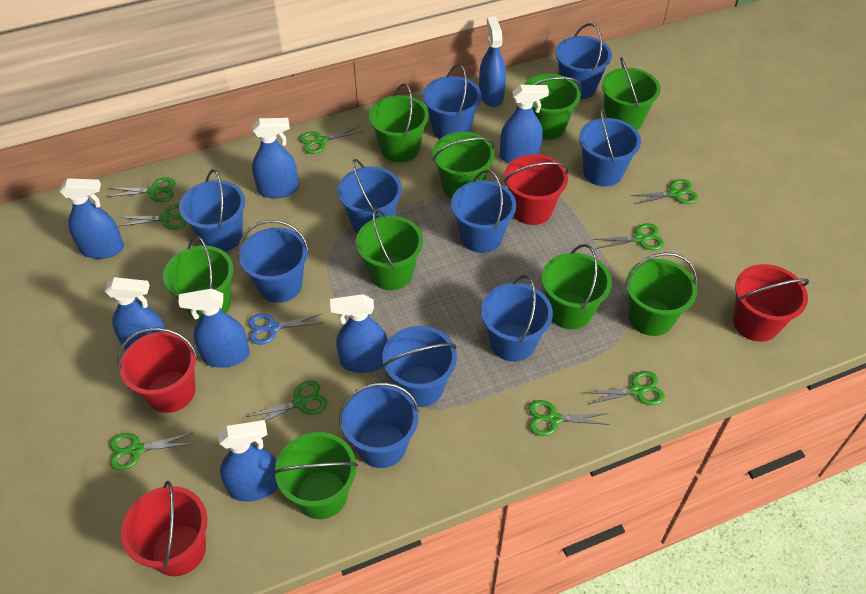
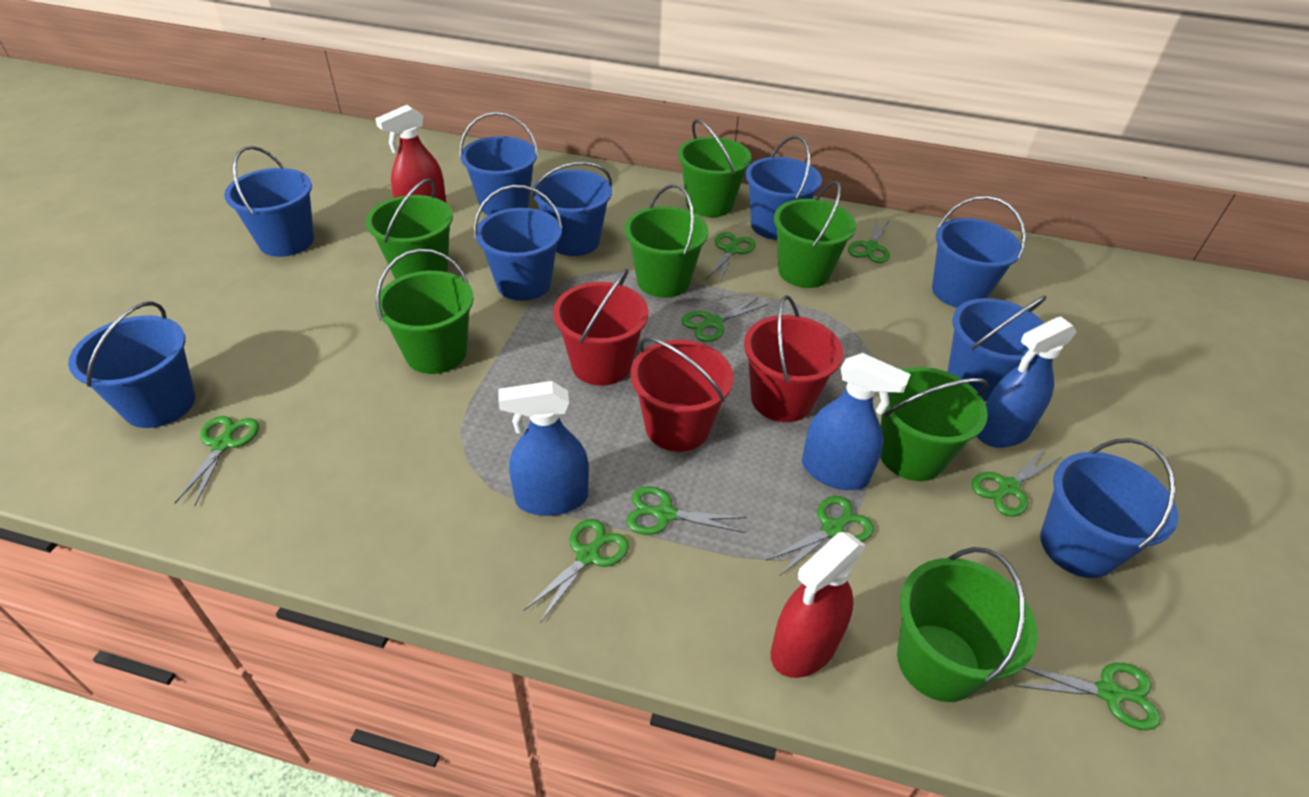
blue bucket: [179,170,245,252] [238,220,309,303] [337,159,402,234] [339,382,419,468] [382,326,457,407] [423,64,482,139] [451,170,516,253] [481,275,553,362] [556,23,612,99] [579,108,641,187] = 10 -> [68,301,195,428] [224,146,314,257] [459,112,538,216] [474,185,563,301] [532,162,612,256] [746,136,822,240] [932,196,1026,308] [948,296,1046,401] [1040,438,1178,578] = 9
blue scissors: [248,313,324,345] = 1 -> none = 0
blue spray bottle: [60,178,124,259] [105,277,166,351] [178,288,250,368] [218,420,278,502] [252,118,299,198] [330,294,388,373] [479,17,506,107] [500,85,549,163] = 8 -> [498,381,589,516] [802,353,911,490] [977,316,1077,448] = 3
green bucket: [163,236,233,321] [274,432,358,519] [356,208,423,290] [369,84,429,163] [432,132,495,199] [524,74,582,140] [542,244,612,329] [602,57,661,130] [625,252,697,336] = 9 -> [366,178,453,279] [376,249,474,374] [624,184,708,298] [678,119,752,217] [774,181,856,288] [880,367,989,481] [897,547,1038,702] = 7
red bucket: [117,328,197,413] [121,481,207,576] [504,154,569,225] [733,264,810,342] = 4 -> [553,269,649,386] [631,337,734,452] [744,295,843,422] = 3
red spray bottle: none = 0 -> [375,105,446,203] [771,532,866,678] = 2

